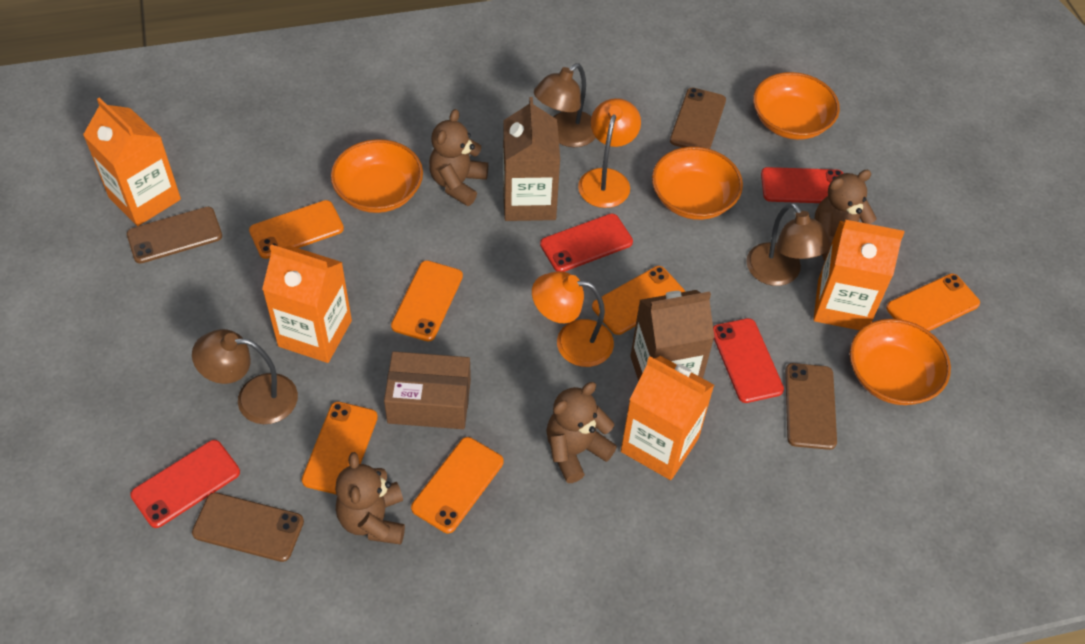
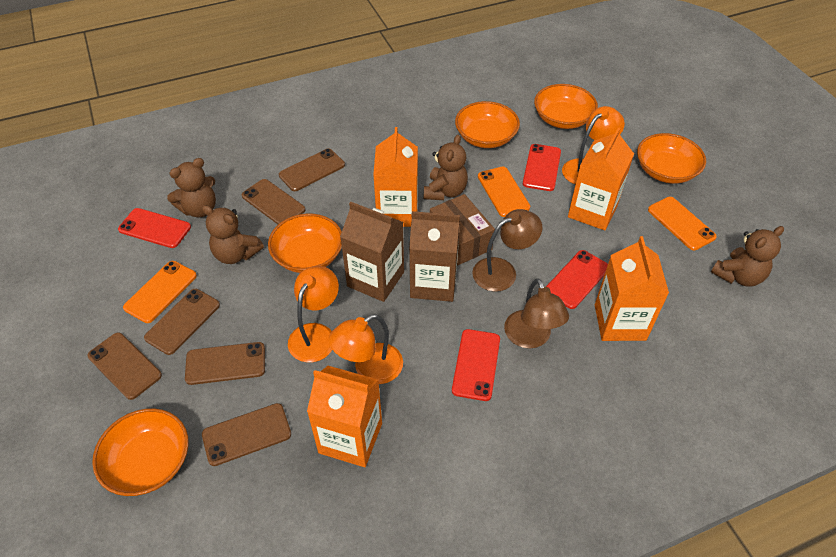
brown lamp: [192,329,298,424] [534,63,596,147] [746,202,831,286] = 3 -> [472,209,542,292] [504,278,569,349] = 2
brown phone: [127,207,222,264] [192,492,304,562] [670,88,726,149] [785,363,837,450] = 4 -> [87,332,162,400] [144,289,220,355] [185,342,265,385] [202,403,291,466] [242,179,305,224] [279,149,345,191] = 6
orange bowl: [331,139,423,213] [652,147,743,220] [753,72,840,140] [850,319,951,405] = 4 -> [92,408,189,496] [268,214,342,273] [455,101,520,148] [534,84,598,129] [637,133,706,184] = 5
orange lamp: [532,271,614,367] [578,98,641,208] = 2 -> [288,266,339,363] [329,314,403,384] [562,106,625,184] = 3
orange phone: [249,200,344,259] [302,402,378,494] [391,260,463,342] [411,437,504,533] [592,266,685,335] [886,273,980,331] = 6 -> [123,261,197,323] [478,167,530,217] [648,197,717,250] = 3

